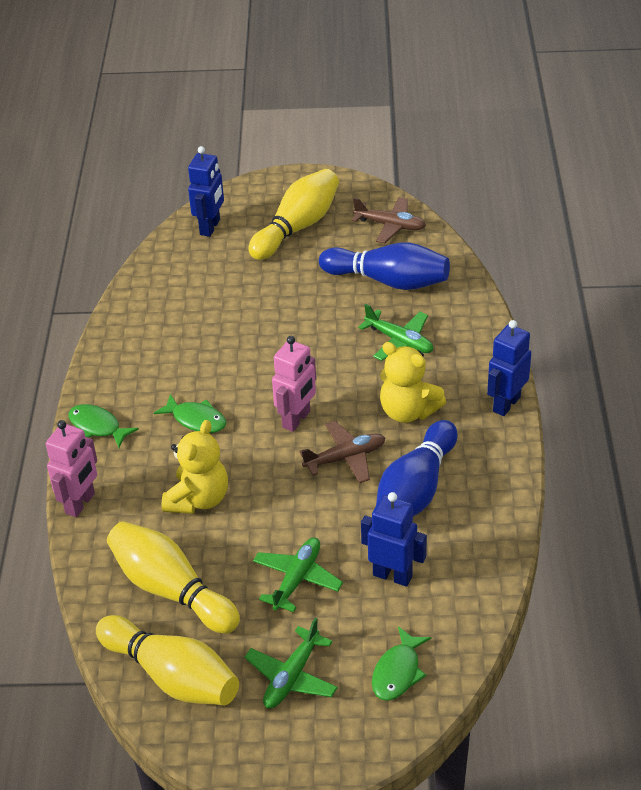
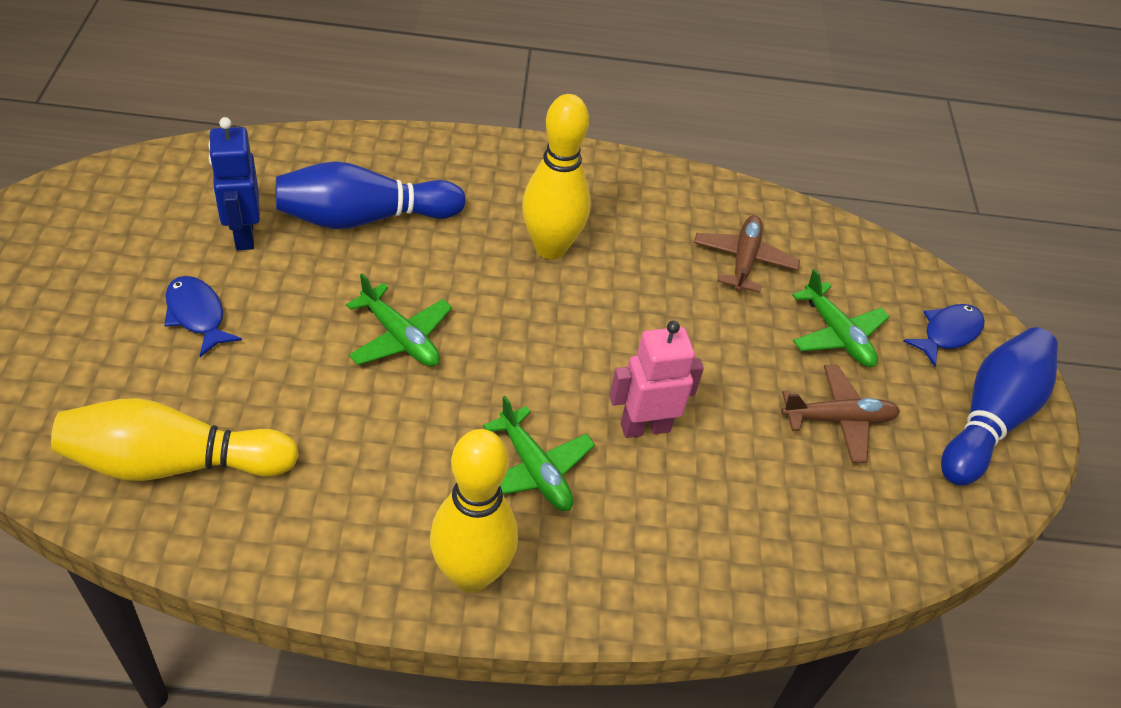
blue fish: none = 0 -> [164,276,242,357] [903,304,985,367] = 2
blue robot: [188,146,224,237] [361,492,427,587] [487,320,532,416] = 3 -> [208,117,260,250] = 1
green fish: [68,404,139,448] [153,394,226,433] [372,626,431,701] = 3 -> none = 0
pink robot: [46,420,97,517] [272,336,316,432] = 2 -> [609,321,704,438] = 1
yellow teddy bear: [162,420,228,514] [380,342,446,423] = 2 -> none = 0

